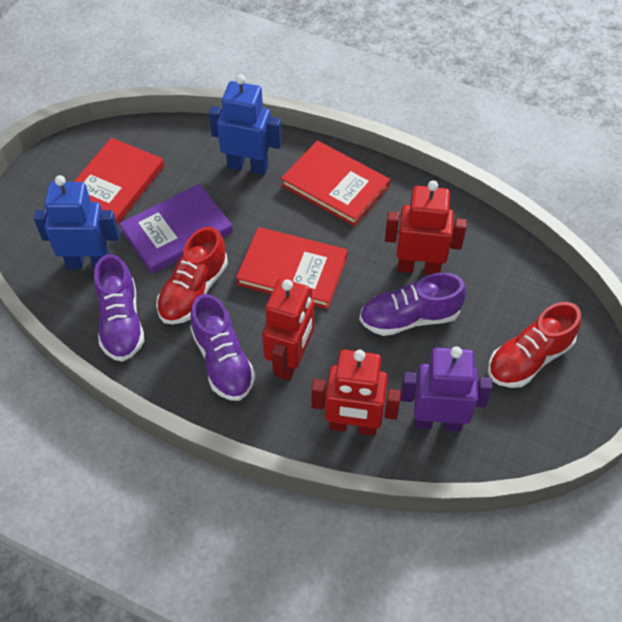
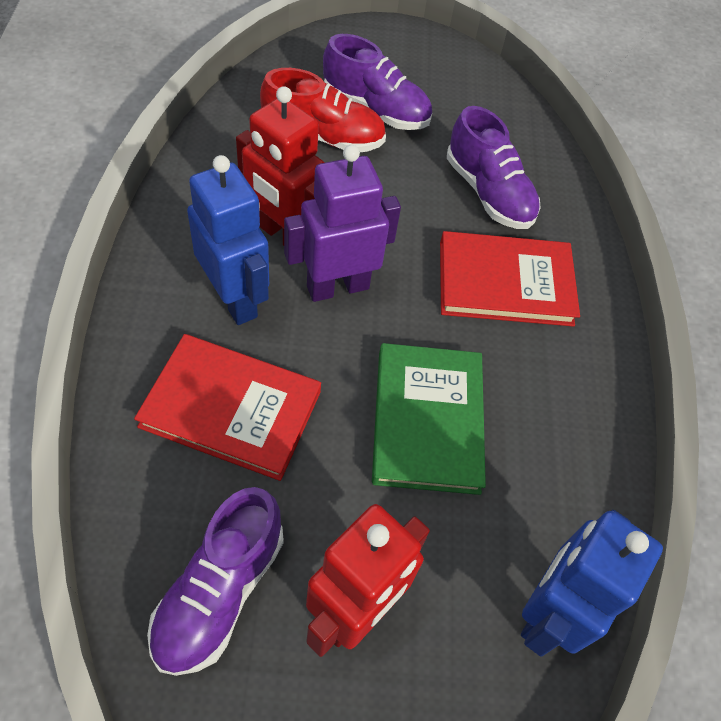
green book: none = 0 -> [372,343,486,495] = 1
purple book: [119,184,233,274] = 1 -> none = 0
red book: [73,138,164,225] [236,227,348,309] [281,141,390,226] = 3 -> [134,334,321,481] [440,231,580,327] = 2
red robot: [262,278,315,381] [311,350,401,436] [385,180,467,275] = 3 -> [236,86,325,246] [306,504,430,657] = 2
red shoe: [156,227,228,324] [488,302,581,388] = 2 -> [260,68,386,152] = 1

